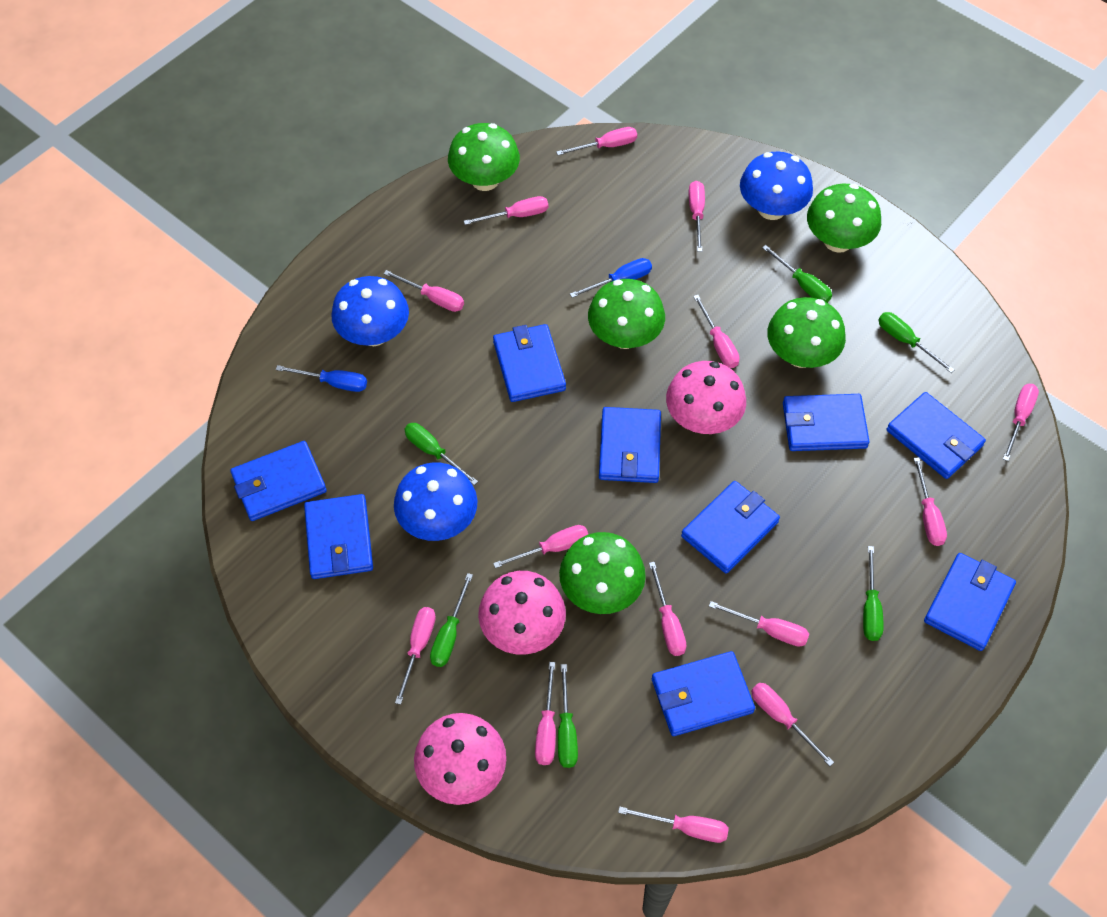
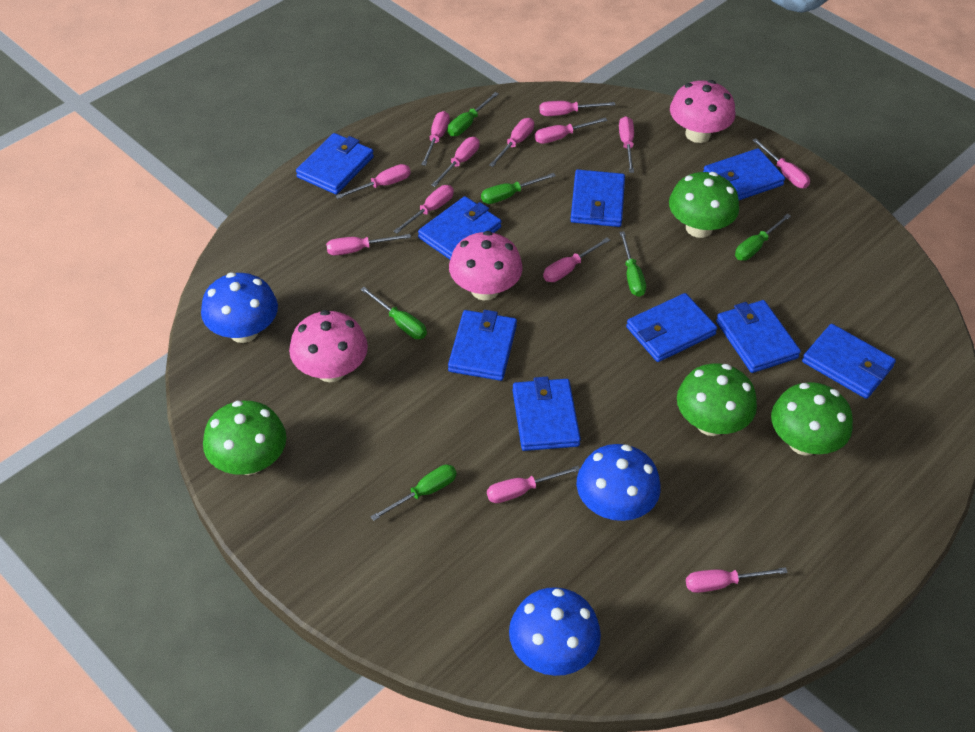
blue screwdriver: [276,365,367,392] [570,258,652,298] = 2 -> none = 0
green mushroom: [448,123,520,191] [559,532,646,614] [588,279,665,349] [767,297,846,368] [807,184,881,253] = 5 -> [203,401,286,475] [669,172,739,238] [677,363,757,436] [771,382,853,456] = 4
pink screwdriver: [384,270,464,312] [395,607,436,705] [464,196,548,225] [493,525,588,568] [535,662,556,765] [556,127,637,155] [618,806,729,843] [649,562,686,656] [689,181,705,252] [693,295,739,368] [709,601,809,647] [751,683,834,766] [913,457,947,546] [1003,384,1039,461] = 14 -> [326,234,411,255] [336,164,410,199] [393,185,454,234] [421,111,450,166] [431,137,480,187] [487,466,580,503] [489,118,534,167] [535,118,607,144] [539,101,615,116] [543,238,610,282] [619,116,634,173] [686,567,788,593] [752,138,810,188] = 13

